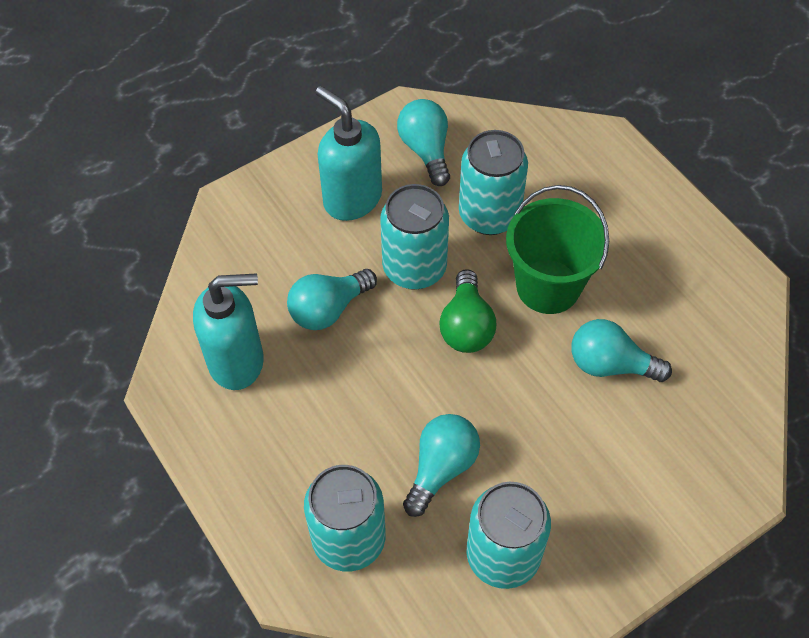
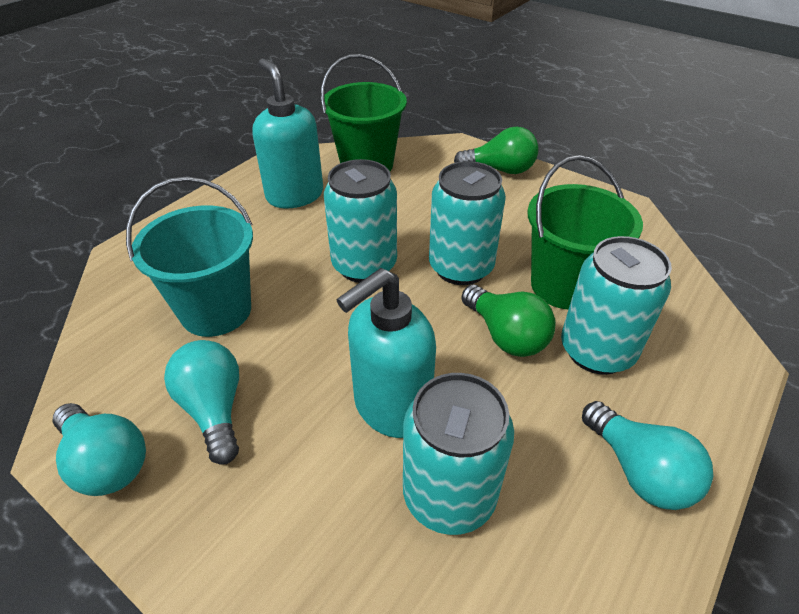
green bucket: [506,185,609,314] = 1 -> [321,54,407,171] [527,155,643,309] = 2
green light bulb: [439,269,496,353] = 1 -> [454,126,538,174] [461,285,556,357] = 2
turquoise bucket: none = 0 -> [126,176,253,337] = 1
turquoise light bulb: [287,269,377,330] [397,99,450,186] [403,414,480,517] [571,319,672,382] = 4 -> [52,403,146,496] [164,340,239,465] [582,401,713,510] = 3

